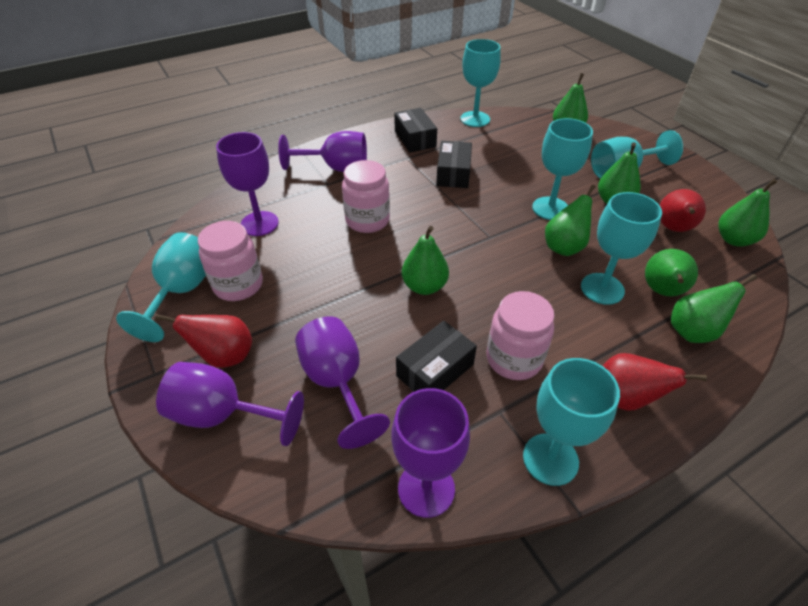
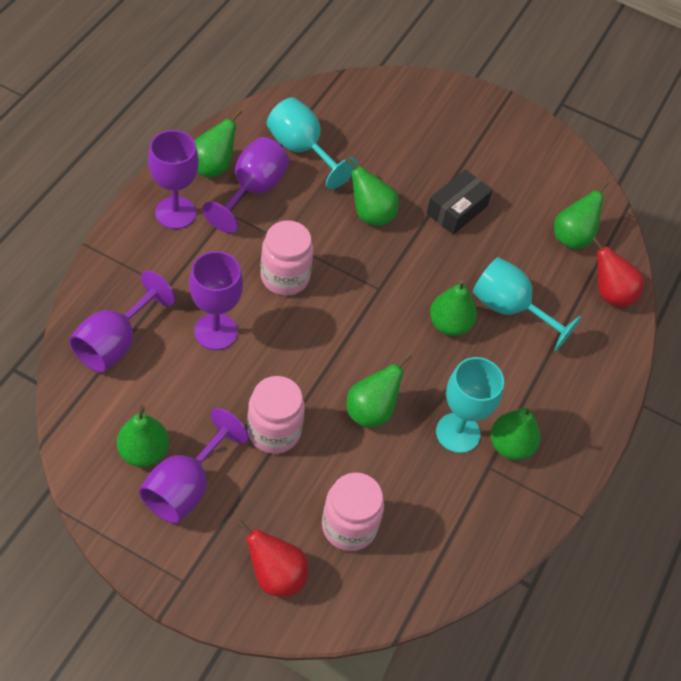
black box: [394,108,437,153] [396,321,477,392] [436,141,472,188] = 3 -> [426,169,493,235] = 1
red pear: [156,314,252,368] [603,353,707,411] [660,189,706,232] = 3 -> [237,520,308,597] [592,237,644,307] = 2
turquoise goblet: [116,232,206,342] [460,39,501,127] [523,358,620,486] [532,118,593,220] [581,192,662,305] [591,130,683,179] = 6 -> [267,97,357,189] [436,357,504,453] [473,257,581,351] = 3

